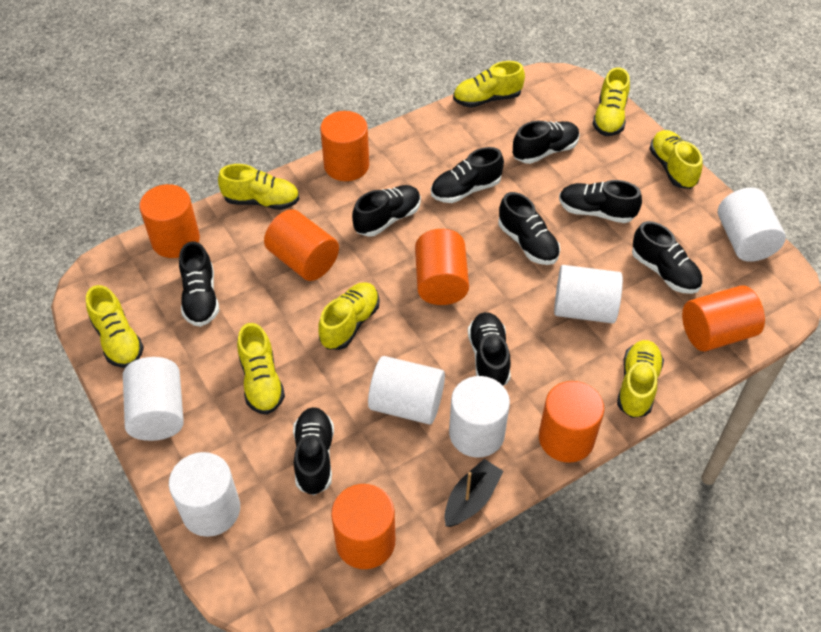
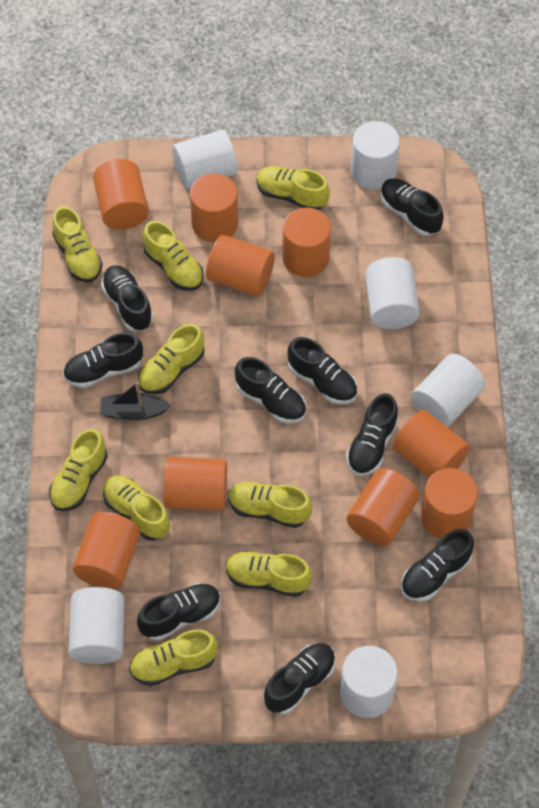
orange cylinder: [139,184,200,258] [264,209,339,281] [320,111,369,181] [331,484,395,569] [415,229,469,305] [539,381,604,463] [682,285,765,351] = 7 -> [73,512,141,589] [93,159,149,230] [163,457,227,511] [190,173,238,242] [206,235,275,297] [282,208,331,277] [346,468,420,546] [393,410,470,478] [421,468,478,539] = 9
yellow shoe: [86,285,144,368] [218,164,299,210] [237,323,285,415] [318,282,379,350] [453,61,525,108] [593,67,630,136] [617,340,664,418] [649,130,703,189] = 8 -> [49,429,107,511] [52,206,103,282] [103,475,170,541] [129,630,218,686] [138,324,204,394] [143,221,204,291] [226,551,312,597] [229,481,312,528] [256,166,330,210] = 9

